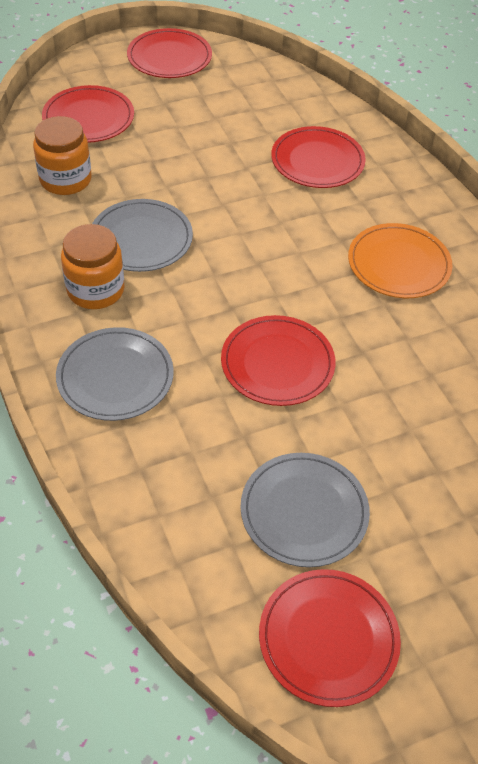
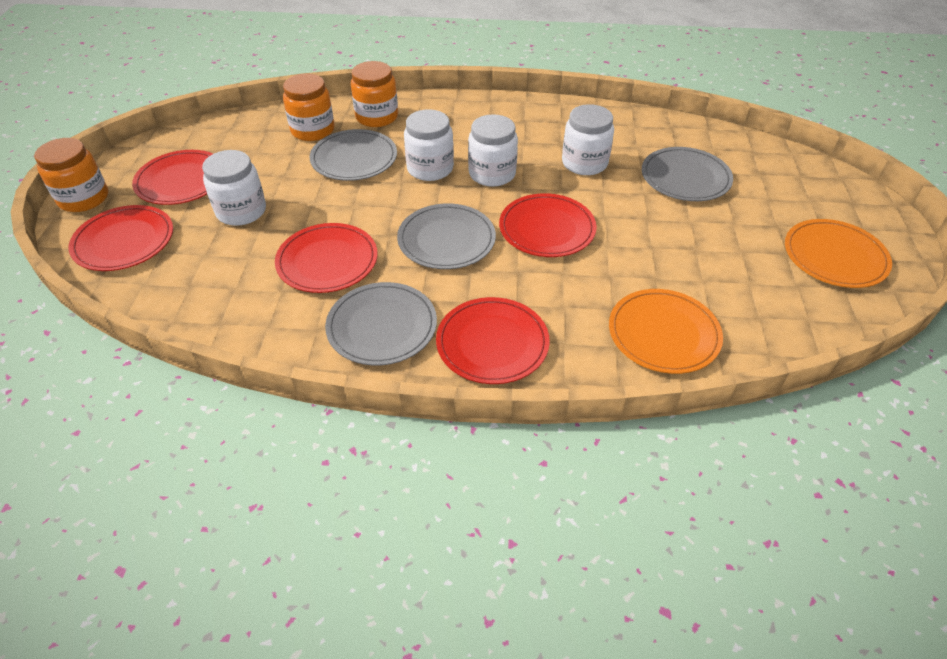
grey plate: [56,327,174,421] [92,199,193,272] [241,453,370,567] = 3 -> [310,129,397,181] [325,282,437,365] [397,204,496,269] [642,147,733,201] = 4
orange jar: [33,116,92,195] [61,224,125,309] = 2 -> [34,138,108,212] [283,74,334,141] [351,61,398,127] = 3
orange plate: [348,223,452,298] = 1 -> [609,289,723,374] [785,219,892,288] = 2
white jar: none = 0 -> [202,150,266,226] [404,109,454,181] [468,114,518,187] [562,104,614,175] = 4

